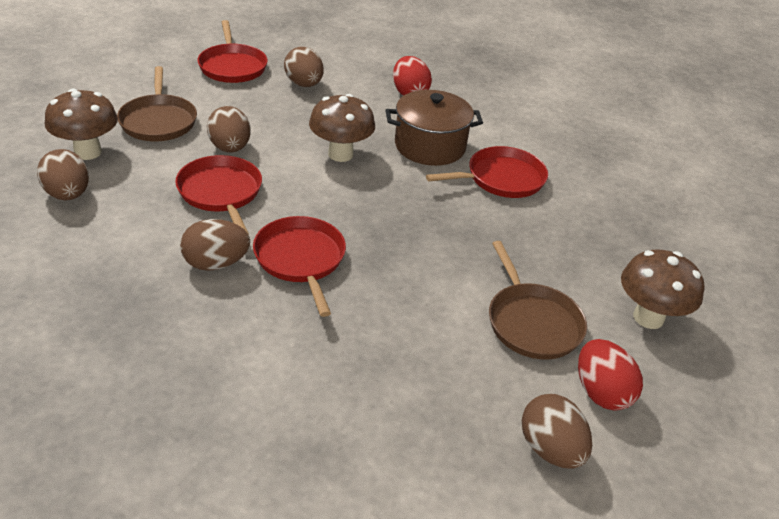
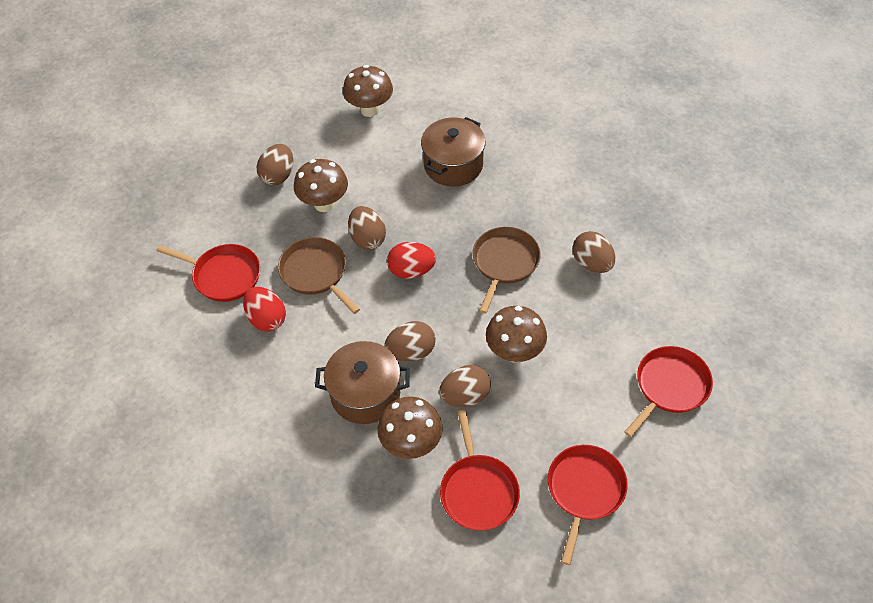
brown mushroom: [45,89,118,160] [309,94,375,162] [621,249,704,329] = 3 -> [294,159,348,212] [343,65,393,117] [378,397,443,459] [486,306,547,363] = 4
brown pot: [385,90,483,166] = 1 -> [315,341,410,424] [421,117,486,186] = 2

